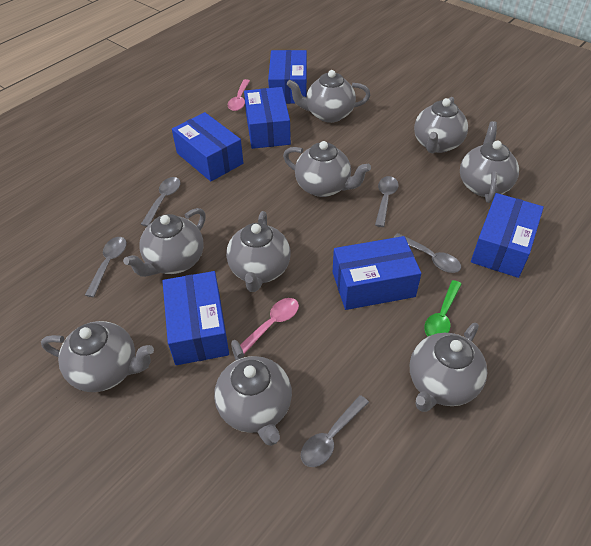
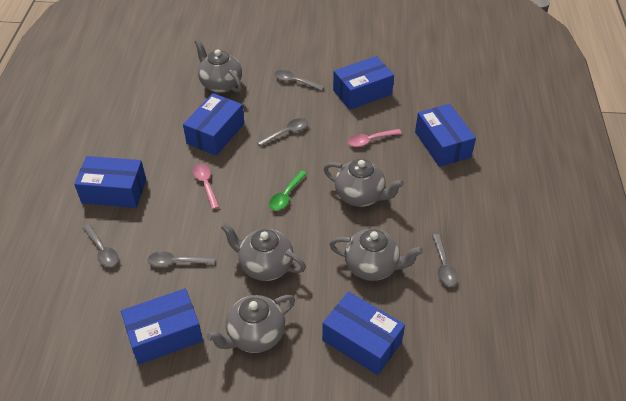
grey teapot: [41,321,154,392] [123,208,206,277] [214,340,292,446] [226,211,291,292] [283,141,371,197] [287,70,370,123] [410,323,487,412] [414,97,468,153] [460,121,519,203] = 9 -> [195,39,242,93] [206,295,295,353] [221,223,306,281] [324,159,404,207] [329,229,423,281] = 5

